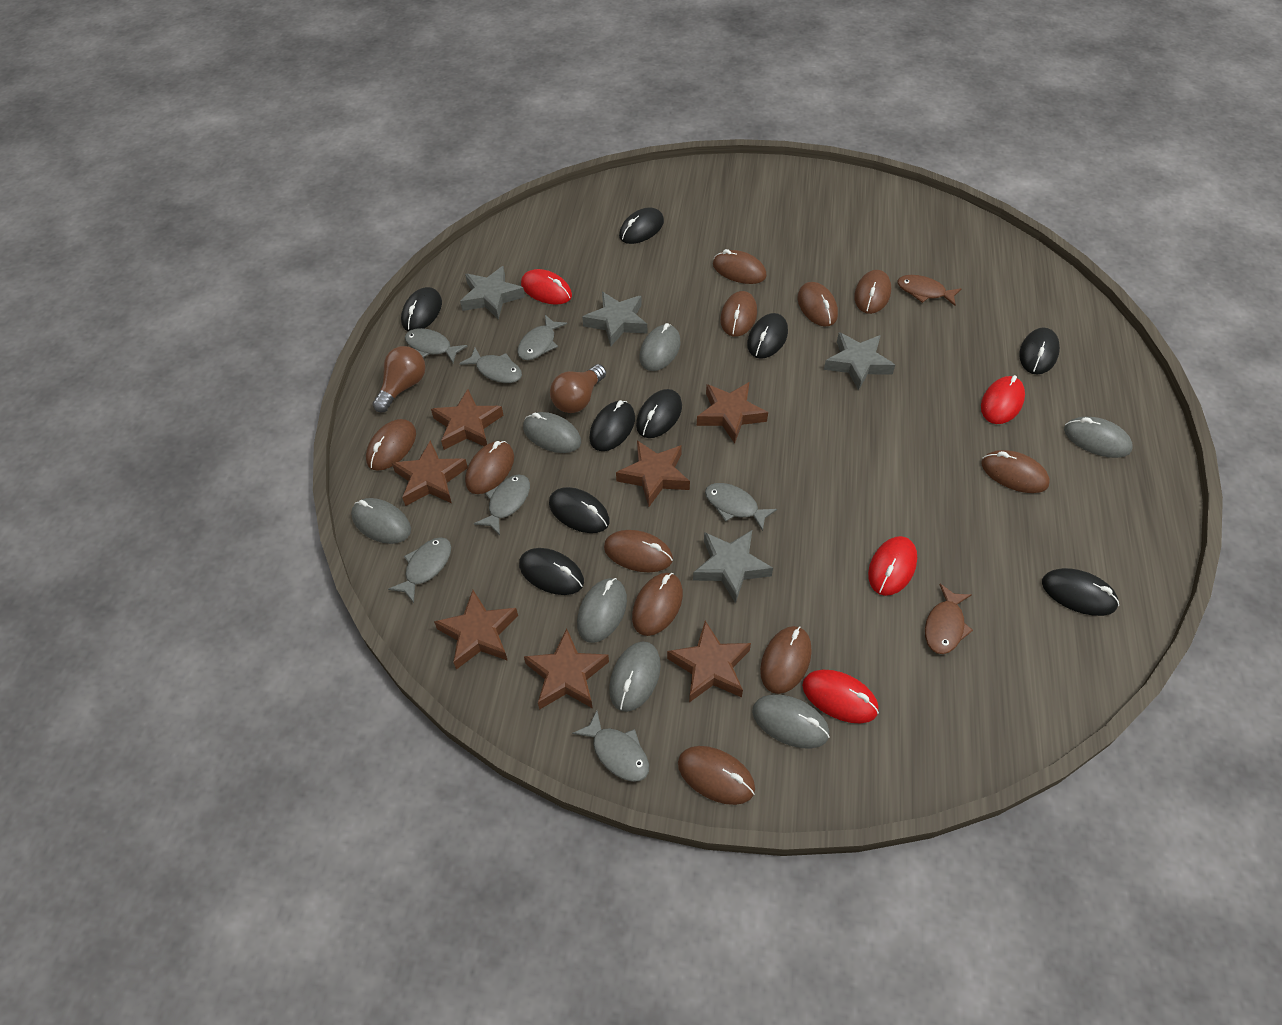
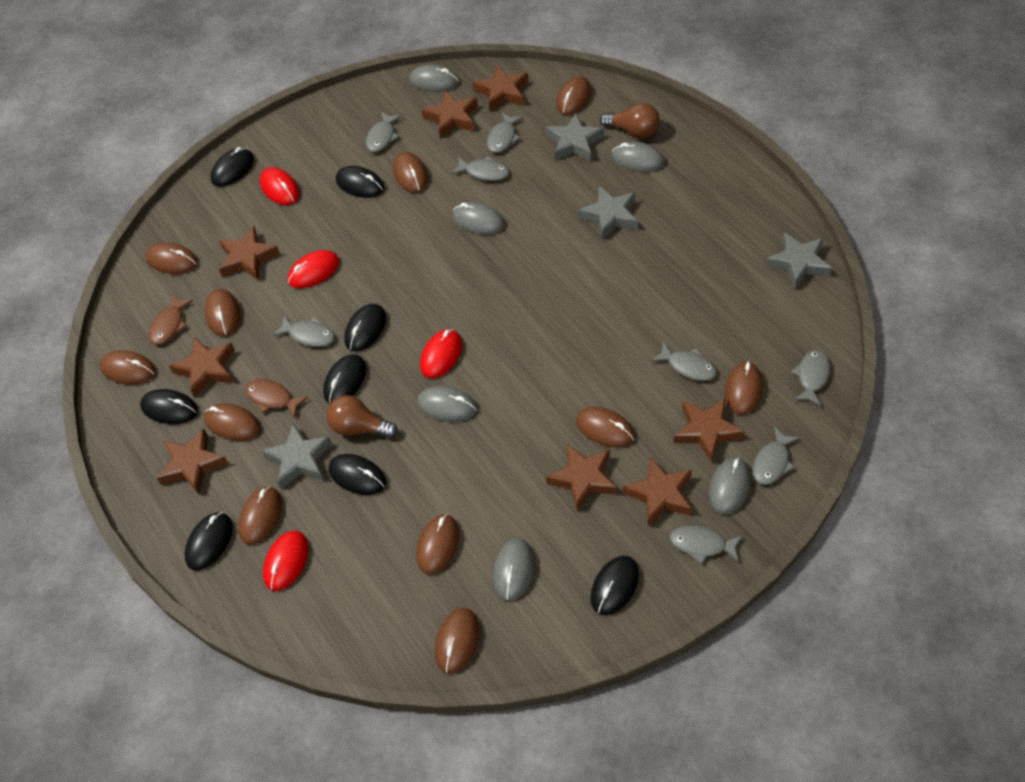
black mouse: [401,287,442,331] [519,548,584,595] [549,487,610,533] [589,400,635,451] [619,207,664,244] [636,389,682,438] [747,313,788,359] [1019,327,1060,375] [1042,568,1119,616] = 9 -> [140,389,198,424] [184,512,233,571] [211,147,254,187] [323,354,366,403] [329,454,386,495] [336,166,385,198] [344,304,386,351] [590,556,639,615] = 8
brown star: [392,440,468,506] [431,389,504,450] [434,590,518,670] [524,629,609,710] [616,440,690,507] [667,621,751,703] [697,382,768,443] = 7 -> [157,429,228,494] [169,337,235,398] [219,227,280,281] [422,90,478,139] [473,65,528,111] [546,444,617,511] [623,457,692,526] [673,398,744,462] = 8
grey fish: [388,537,451,603] [405,328,467,363] [459,348,522,383] [474,474,530,535] [517,315,567,360] [572,710,649,782] [705,483,777,531] = 7 -> [273,316,335,347] [366,112,402,152] [451,156,509,181] [487,112,523,153] [651,342,717,381] [670,525,742,564] [752,427,800,485] [791,350,830,406] = 8
grey mouse: [351,498,411,544] [523,412,581,453] [577,578,627,643] [609,641,661,712] [639,323,681,371] [752,695,830,748] [1064,417,1133,458] = 7 -> [409,64,459,92] [417,386,477,422] [453,202,505,235] [493,538,535,601] [612,141,665,172] [709,457,751,515] = 6

